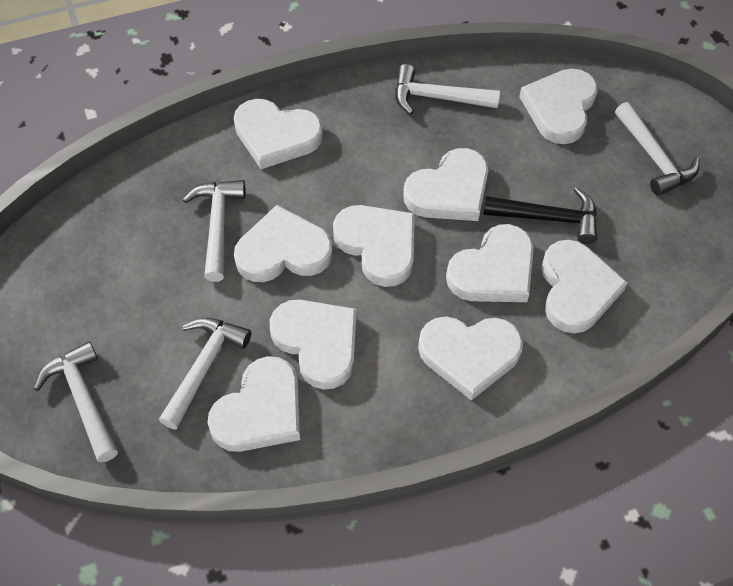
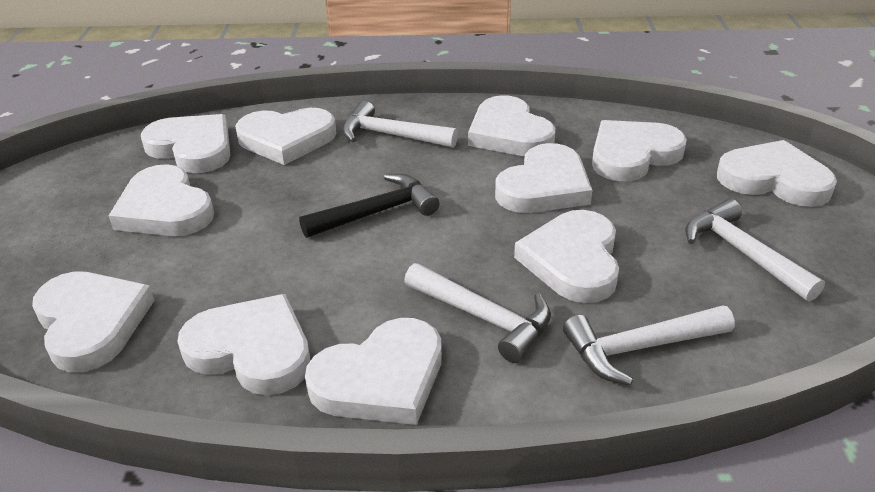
white hammer: [34,341,118,462] [159,318,251,430] [183,180,245,282] [395,64,500,115] [615,102,699,196] = 5 -> [342,101,458,148] [404,263,551,363] [563,305,735,386] [685,199,825,302] = 4
white heart: [207,356,300,452] [234,99,323,169] [234,205,333,282] [270,300,357,390] [333,205,415,287] [403,148,489,221] [418,317,523,400] [446,224,534,302] [519,68,598,144] [541,240,628,333] = 10 -> [32,272,155,372] [109,164,214,236] [141,114,230,173] [177,294,310,395] [235,108,336,165] [305,318,442,425] [468,95,555,156] [495,143,592,213] [514,210,619,303] [592,120,687,181] [717,140,837,207] = 11

